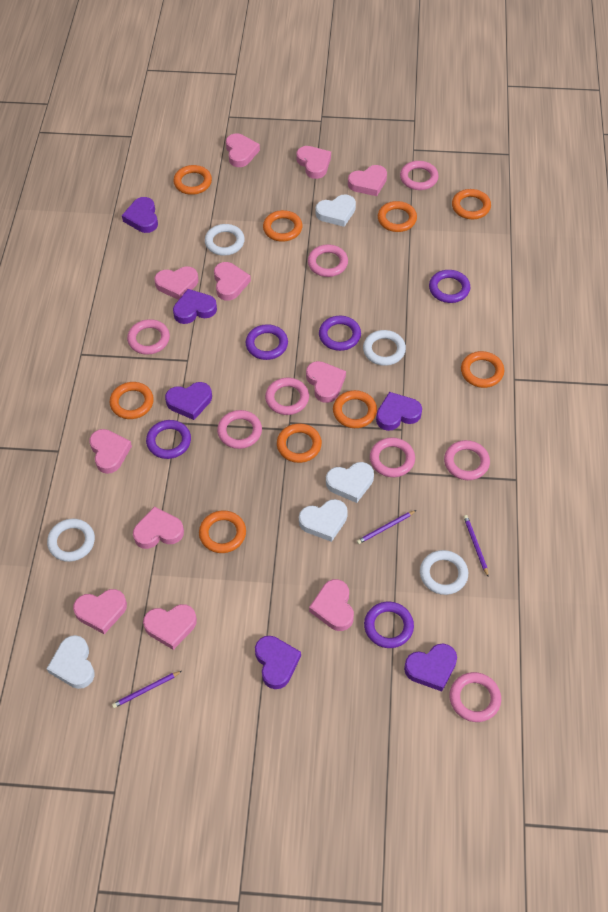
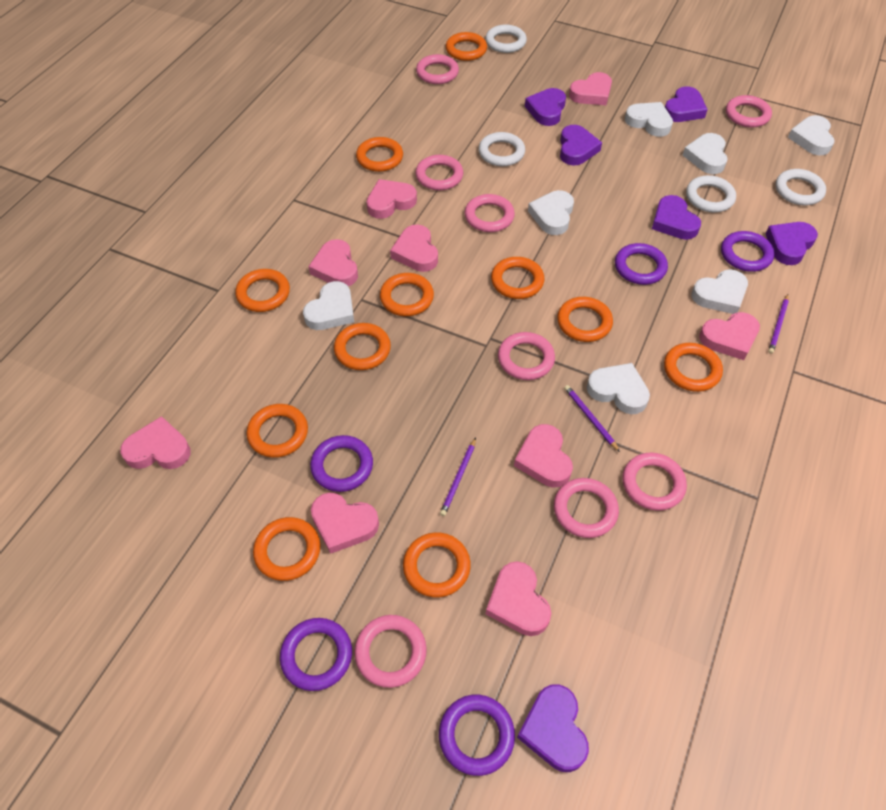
orange ring: [110,382,154,419] [173,165,212,195] [199,510,246,553] [263,210,302,242] [277,423,322,463] [333,390,377,428] [378,201,417,232] [452,189,491,219] [461,351,504,388] = 9 -> [235,269,290,312] [247,404,308,458] [253,517,320,581] [334,323,391,370] [356,137,403,172] [380,273,434,316] [403,532,471,597] [446,32,487,61] [491,257,545,299] [557,297,613,342] [664,343,723,392] = 11
pink heart: [73,589,127,634] [90,429,132,474] [133,507,184,549] [143,604,197,650] [154,266,198,300] [214,262,251,301] [226,133,260,167] [296,146,331,179] [306,361,346,403] [309,579,354,631] [348,165,387,196] = 11 -> [120,416,191,469] [308,239,358,286] [311,493,379,554] [367,179,417,219] [390,225,438,272] [486,561,551,636] [514,424,573,487] [569,72,612,105] [699,312,760,360] = 9
white heart: [47,635,94,689] [299,499,348,542] [315,194,356,227] [326,462,374,503] = 4 -> [303,281,354,330] [528,190,574,235] [587,363,650,414] [625,102,673,137] [682,133,728,174] [692,269,748,314] [788,115,835,155] = 7

